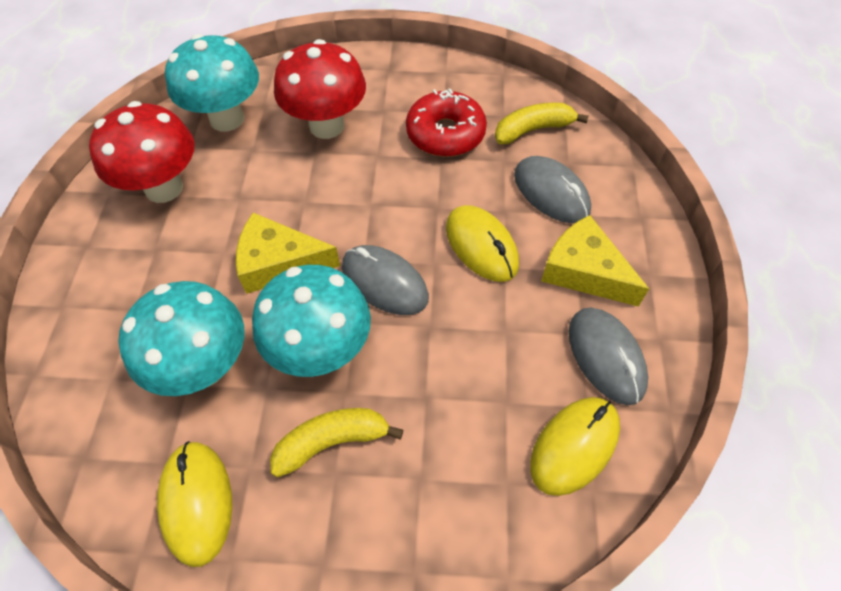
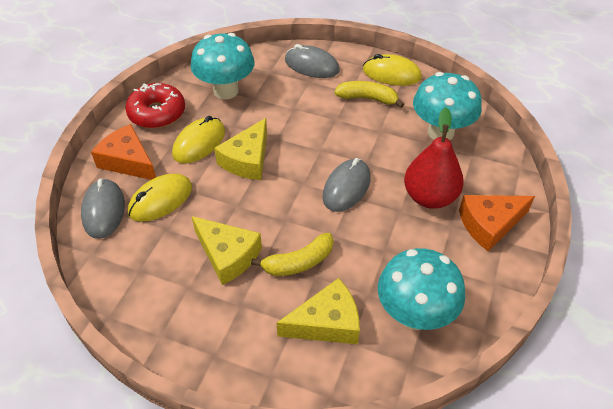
orange cheese: none = 0 -> [91,124,156,180] [459,195,535,251] = 2
red mushroom: [89,101,195,203] [274,39,366,139] = 2 -> none = 0
red pear: none = 0 -> [404,107,464,209] = 1
yellow cheese: [236,213,340,294] [541,215,649,307] = 2 -> [192,216,262,285] [214,118,267,180] [277,278,360,344] = 3

